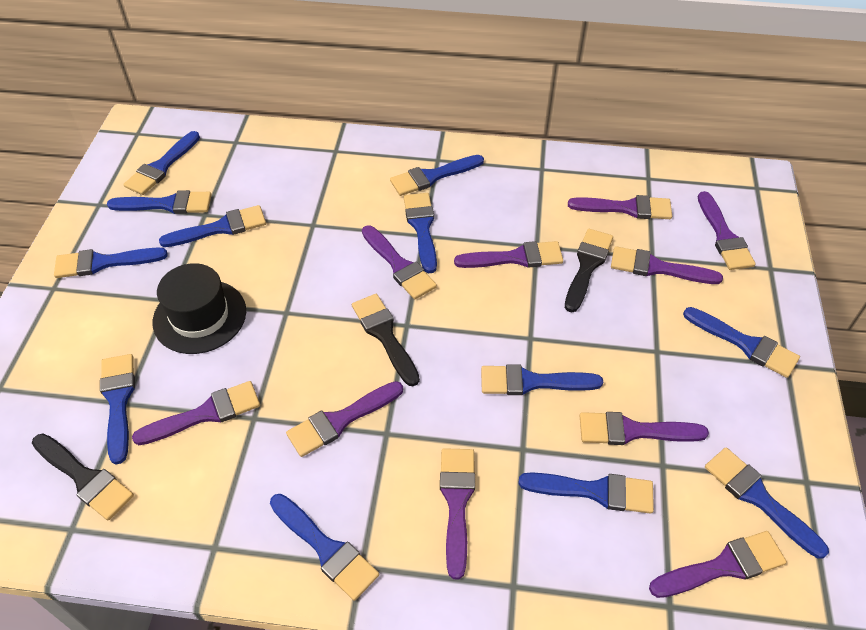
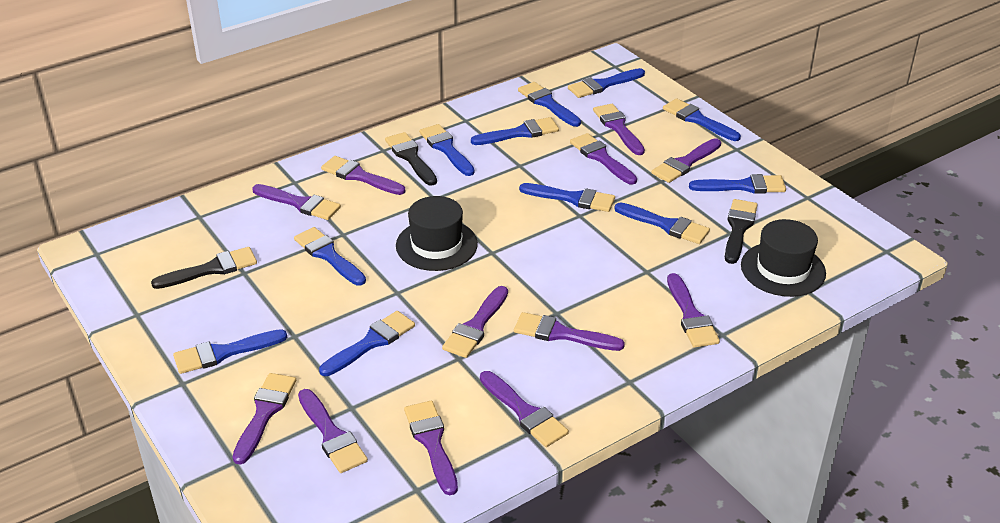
black hat: [153,263,246,354] = 1 -> [396,196,478,271] [741,219,826,297] = 2
blue brush: [54,247,168,278] [100,354,135,464] [107,190,212,214] [123,131,200,195] [159,205,266,247] [270,494,379,601] [390,155,484,196] [404,193,437,273] [481,364,603,395] [518,472,654,514] [683,307,800,378] [705,447,829,559] = 12 -> [173,329,287,374] [294,227,366,286] [319,311,415,376] [419,124,475,176] [471,117,559,145] [518,82,581,127] [519,183,615,212] [568,68,645,98] [614,202,710,244] [663,98,741,141] [689,174,786,194] = 11
purple brush: [132,381,260,445] [286,381,403,457] [362,225,437,299] [440,448,475,579] [454,241,563,268] [568,195,672,219] [580,412,709,445] [611,246,723,284] [649,531,787,598] [698,191,756,270] = 10 -> [232,373,296,465] [252,184,341,220] [298,389,368,473] [321,156,405,195] [404,401,458,495] [442,286,508,358] [480,371,569,447] [514,312,625,351] [570,133,637,185] [593,104,645,155] [652,138,721,183] [667,273,720,347] = 12

